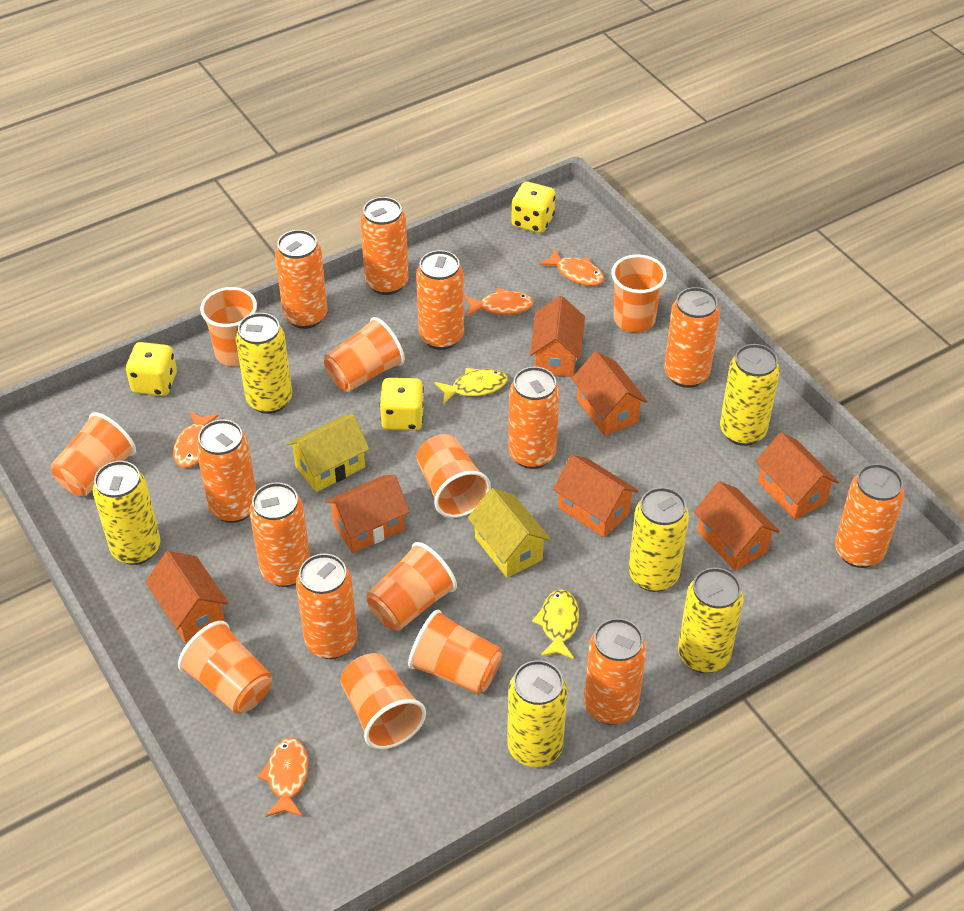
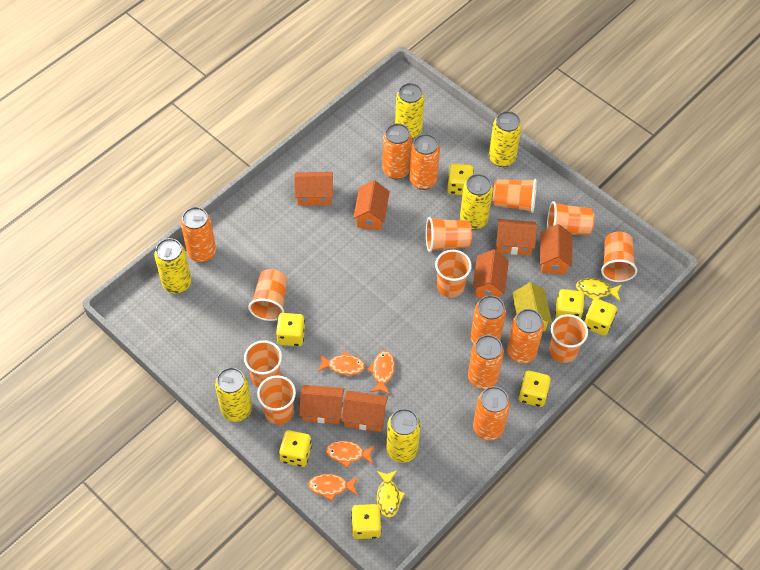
orange can: [196,419,256,523] [249,482,310,587] [275,230,327,329] [296,554,358,659] [360,197,409,295] [416,250,464,350] [508,367,560,469] [584,618,647,725] [664,287,720,388] [835,464,904,568] = 10 -> [181,207,216,263] [382,123,412,179] [409,134,440,190] [468,335,504,389] [471,295,506,344] [473,386,510,441] [507,309,544,364] = 7
yellow dice: [126,342,177,396] [380,378,424,431] [511,182,556,233] = 3 -> [276,313,305,346] [279,430,312,467] [351,504,381,539] [447,163,474,195] [519,371,551,407] [555,289,585,318] [584,298,617,336] = 7
yellow house: [287,414,369,492] [468,488,551,578] = 2 -> [512,282,552,331] = 1

